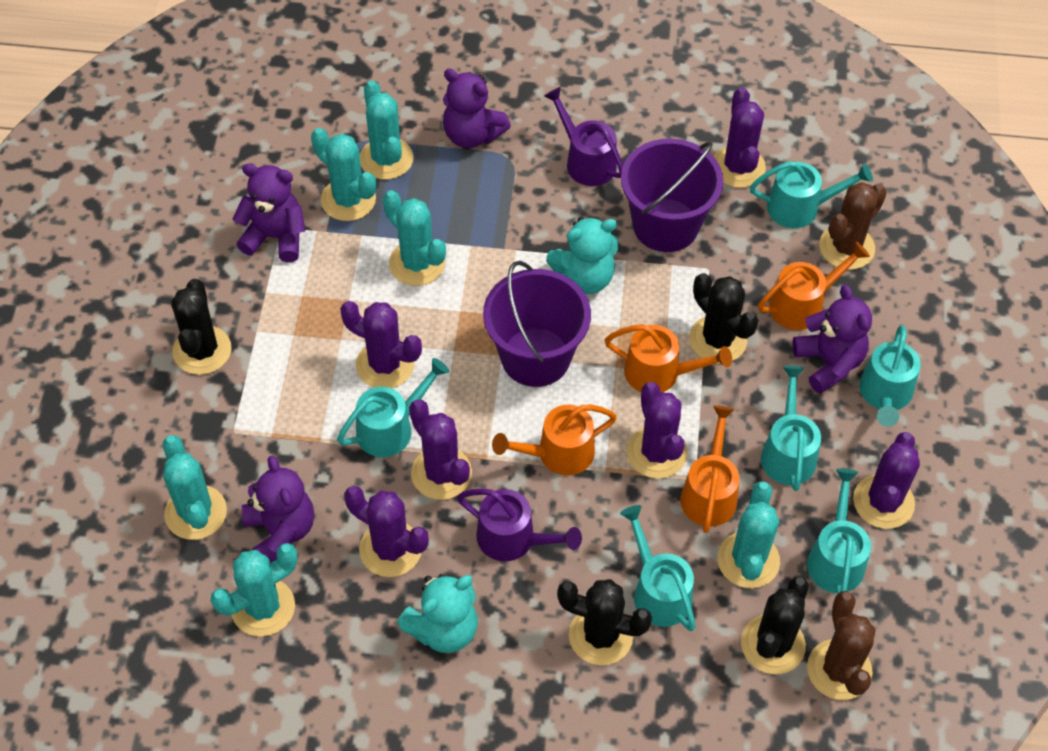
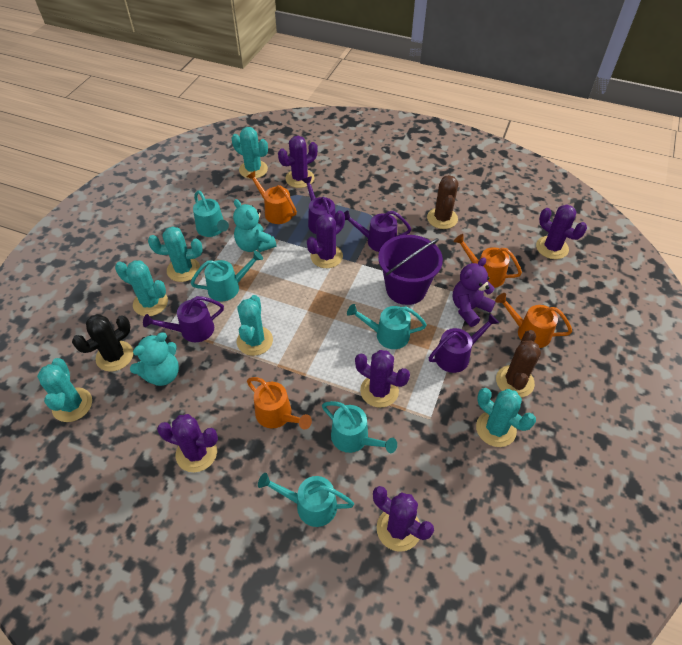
black cactus: [171,279,231,375] [557,579,652,665] [689,273,758,363] [741,576,809,674] = 4 -> [72,314,133,372] = 1
purple bucket: [483,261,591,387] [621,138,724,252] = 2 -> [378,235,443,305] = 1
purple teddy bear: [233,164,305,262] [242,456,314,563] [443,69,511,148] [793,285,872,394] = 4 -> [453,257,495,327] = 1
purple watering can: [457,488,582,561] [544,87,623,186] = 2 -> [143,296,224,342] [302,176,336,234] [344,210,411,252] [429,314,499,373] = 4
turquoise watering can: [337,358,449,457] [620,505,696,631] [750,161,873,228] [761,366,821,491] [807,468,871,594] [859,325,921,427] = 6 -> [191,250,263,301] [193,190,229,237] [258,473,354,527] [322,401,397,453] [347,304,427,349] = 5

